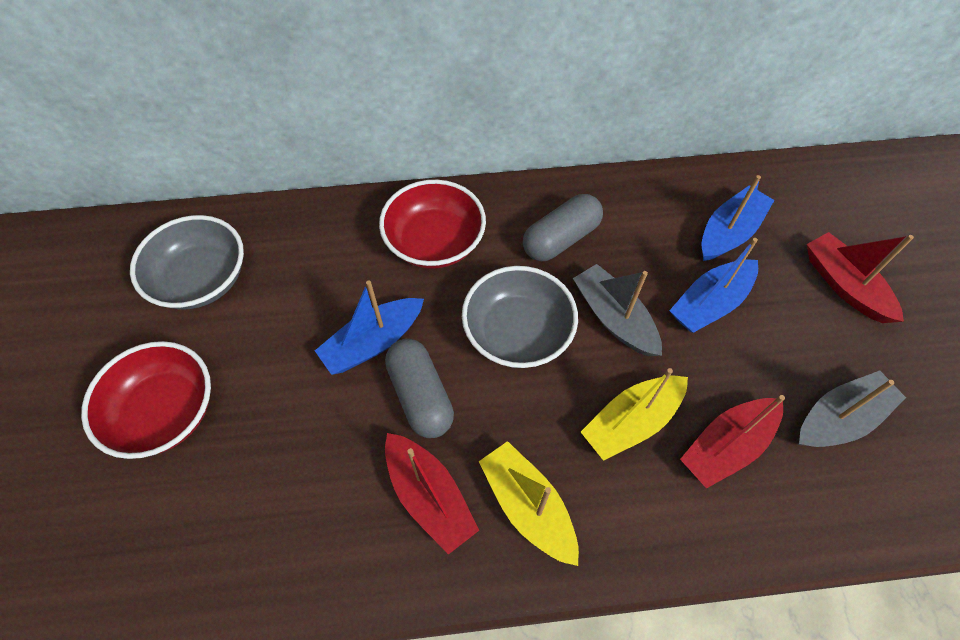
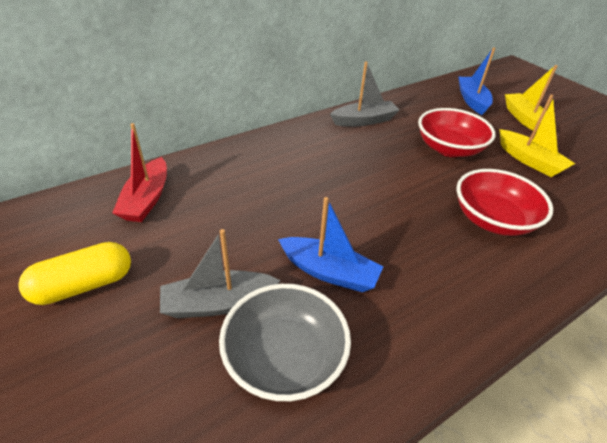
blue boat: [315,280,424,375] [669,238,758,333] [701,175,774,261] = 3 -> [278,197,384,292] [458,47,495,115] = 2
grey bowl: [130,215,244,310] [462,266,578,368] = 2 -> [219,284,351,401] = 1
grey capsule: [385,338,454,438] [523,194,603,261] = 2 -> none = 0
red boat: [385,433,479,554] [680,395,785,489] [807,232,914,323] = 3 -> [112,123,167,222] = 1
yellow capsule: none = 0 -> [18,242,131,305] = 1

